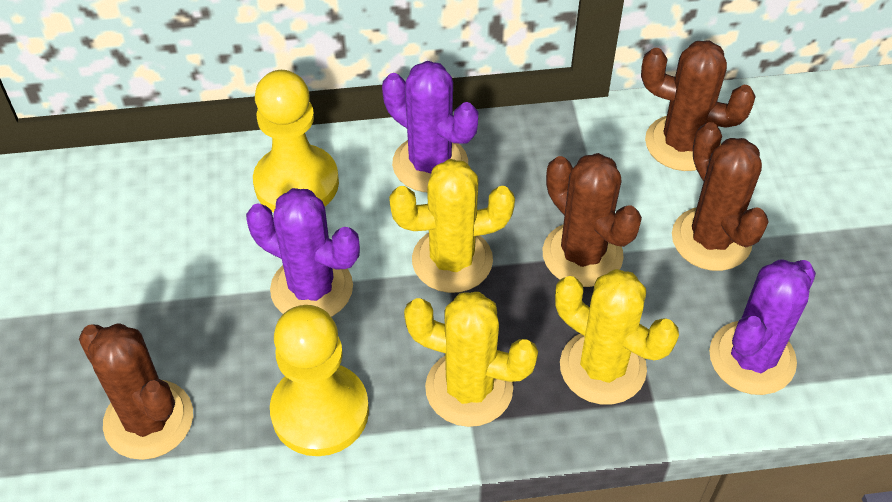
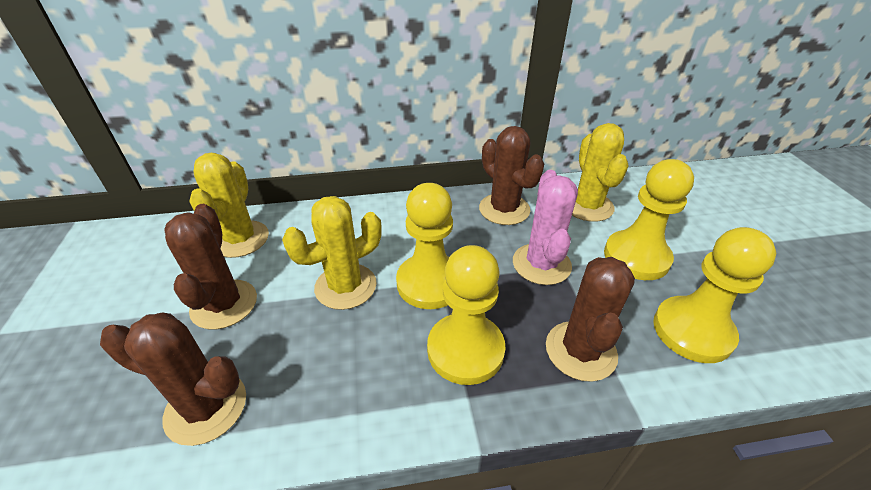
pink cactus: none = 0 -> [513,170,578,285] = 1
purple cactus: [246,188,360,317] [382,61,478,192] [709,259,816,395] = 3 -> none = 0
yellow pawn: [253,70,339,213] [270,305,369,456] = 2 -> [396,183,453,309] [427,245,505,385] [604,159,694,280] [653,227,776,363] = 4

